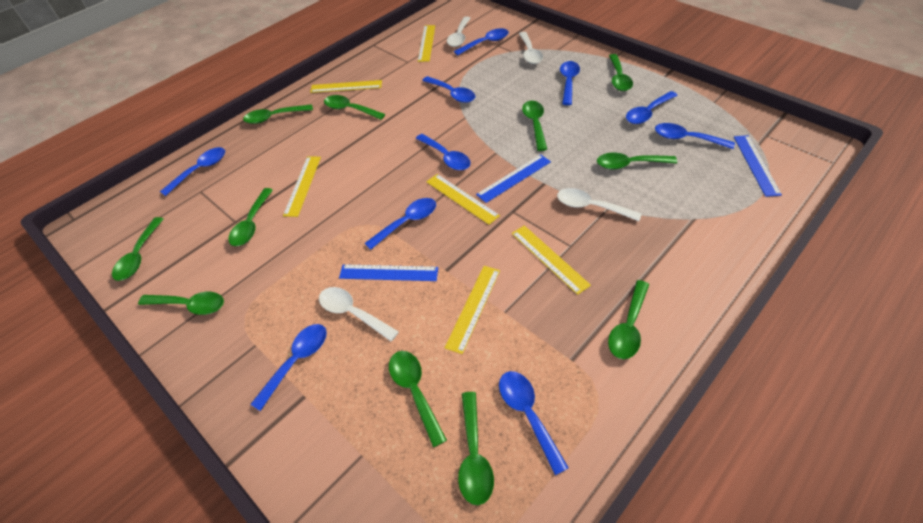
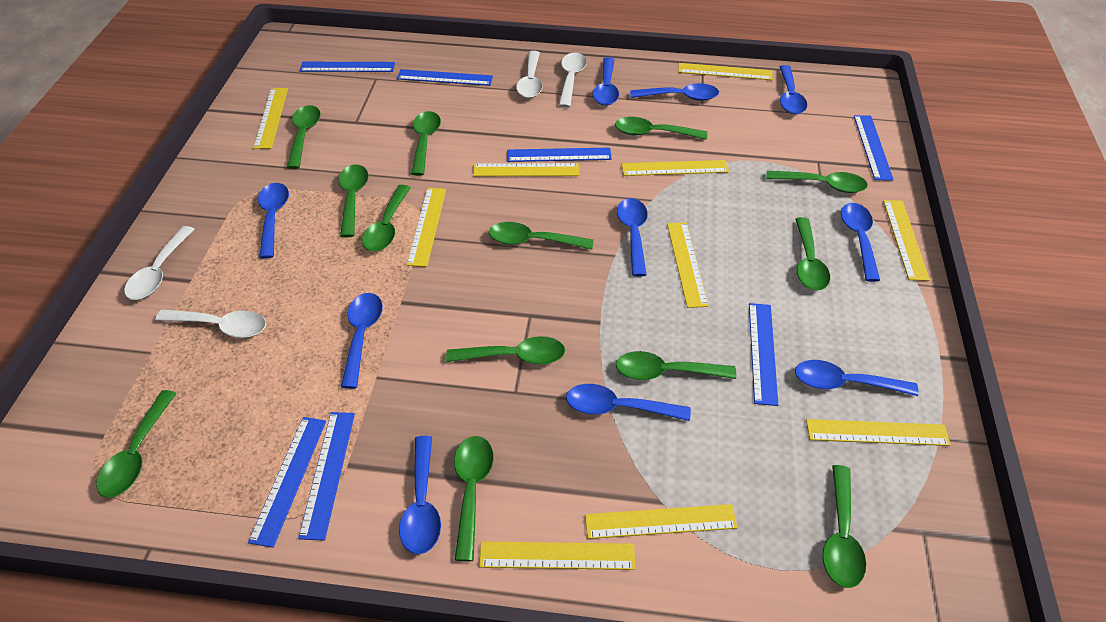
blue ruler: [339,264,438,281] [476,154,551,203] [734,135,782,197] = 3 -> [248,417,326,548] [298,412,355,541] [299,62,395,72] [397,69,493,86] [507,148,612,162] [749,303,778,406] [854,115,894,181] = 7
green spoon: [112,217,164,281] [138,292,224,315] [228,188,273,246] [243,104,313,124] [324,95,385,120] [389,351,447,447] [458,392,494,505] [522,101,547,151] [597,153,677,169] [608,280,649,359] [609,54,633,91] = 11 -> [96,390,177,498] [287,105,321,169] [339,164,368,237] [362,185,411,251] [411,111,441,176] [446,336,565,365] [454,436,494,561] [489,222,594,250] [615,117,707,140] [616,351,736,380] [766,171,868,193] [795,217,830,291] [822,465,866,588] = 13
yellow ruler: [283,156,321,217] [310,80,382,93] [418,25,435,62] [427,174,500,225] [445,266,500,354] [512,225,591,295] = 6 -> [253,88,288,149] [407,188,446,267] [473,163,580,176] [479,541,635,570] [585,504,738,539] [622,160,729,176] [667,222,708,308] [678,63,773,80] [806,419,951,446] [883,200,930,281] = 10

